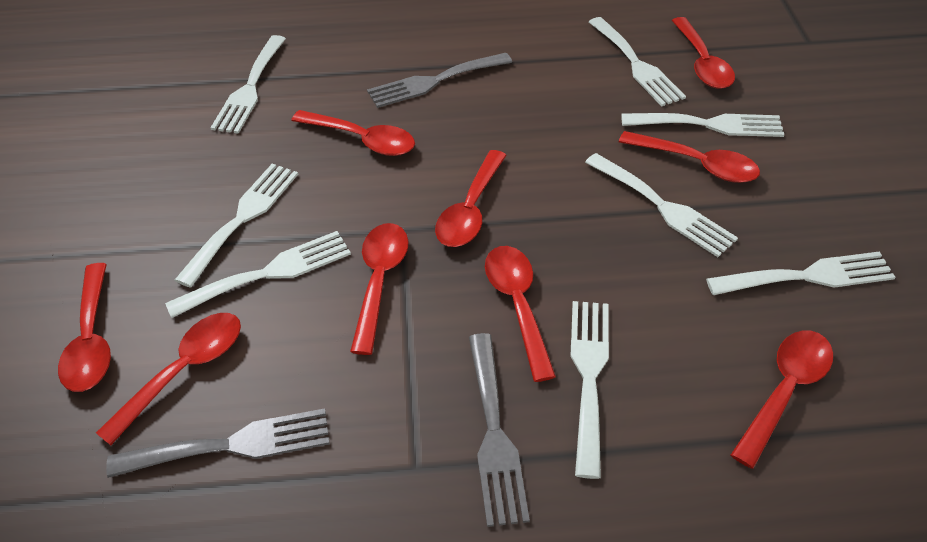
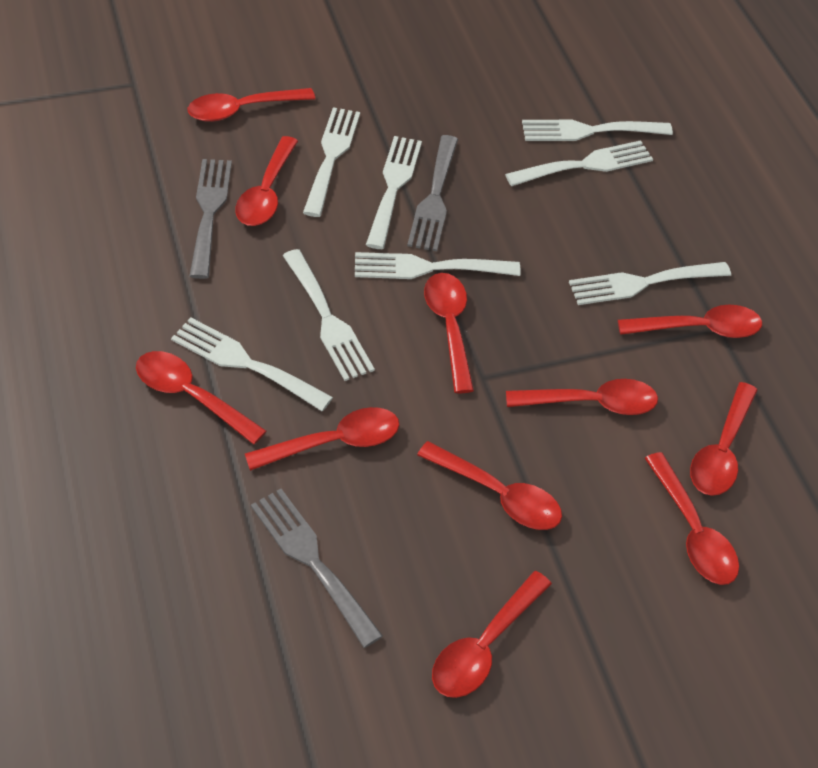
red spoon: [58,263,111,392] [96,313,241,445] [291,110,415,156] [350,223,409,355] [435,150,507,247] [485,246,556,382] [619,131,760,183] [672,17,735,89] [731,330,833,469] = 9 -> [136,351,266,445] [188,88,315,122] [235,136,298,226] [245,407,399,471] [417,441,562,530] [424,273,474,393] [432,571,552,698] [506,379,658,415] [618,305,762,338] [645,452,739,585] [690,382,758,496] = 11

